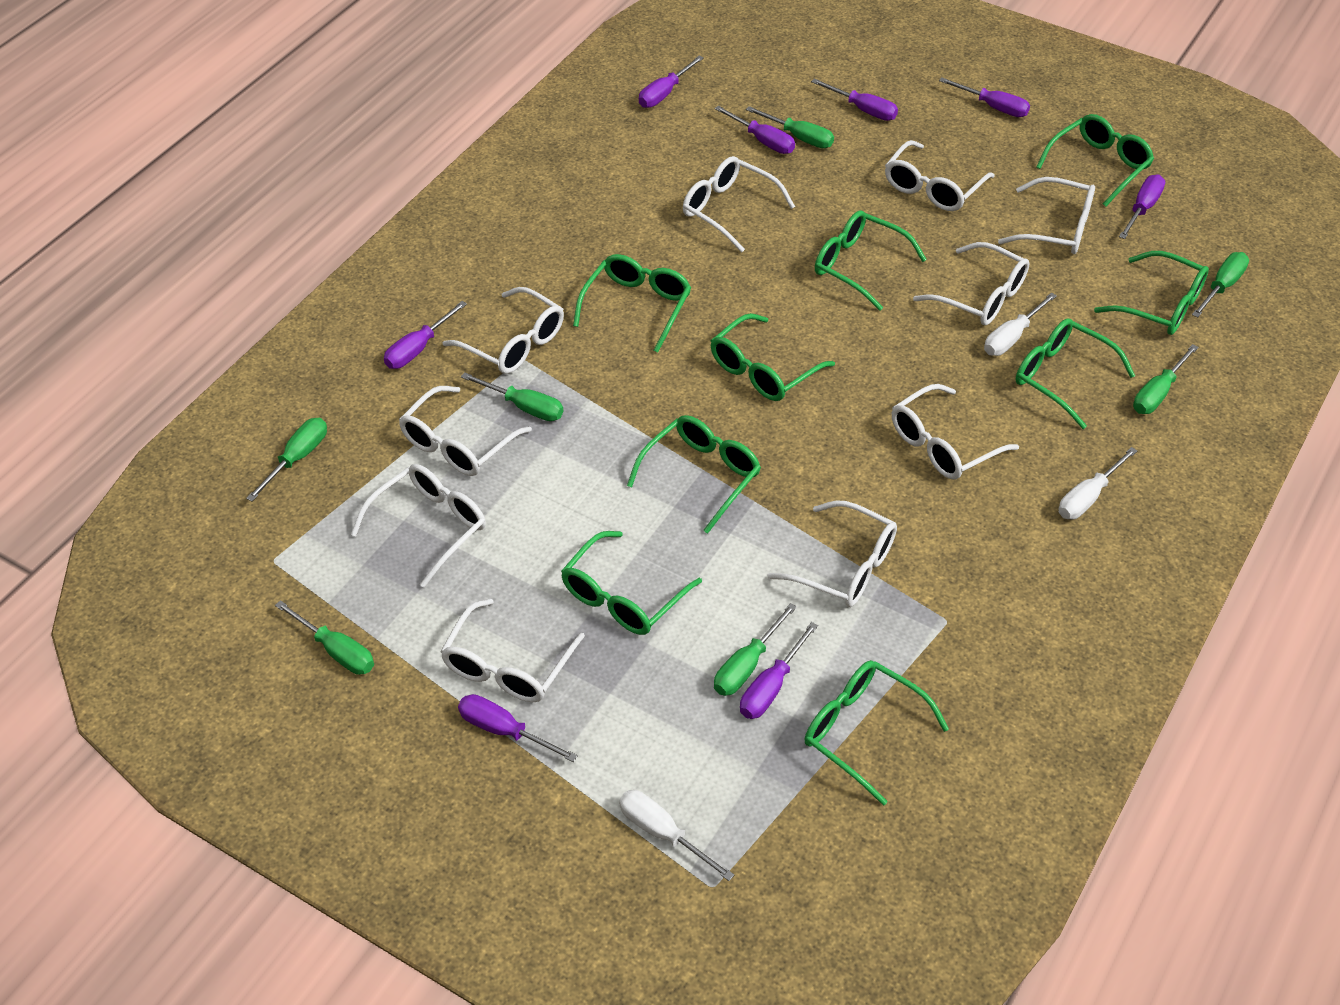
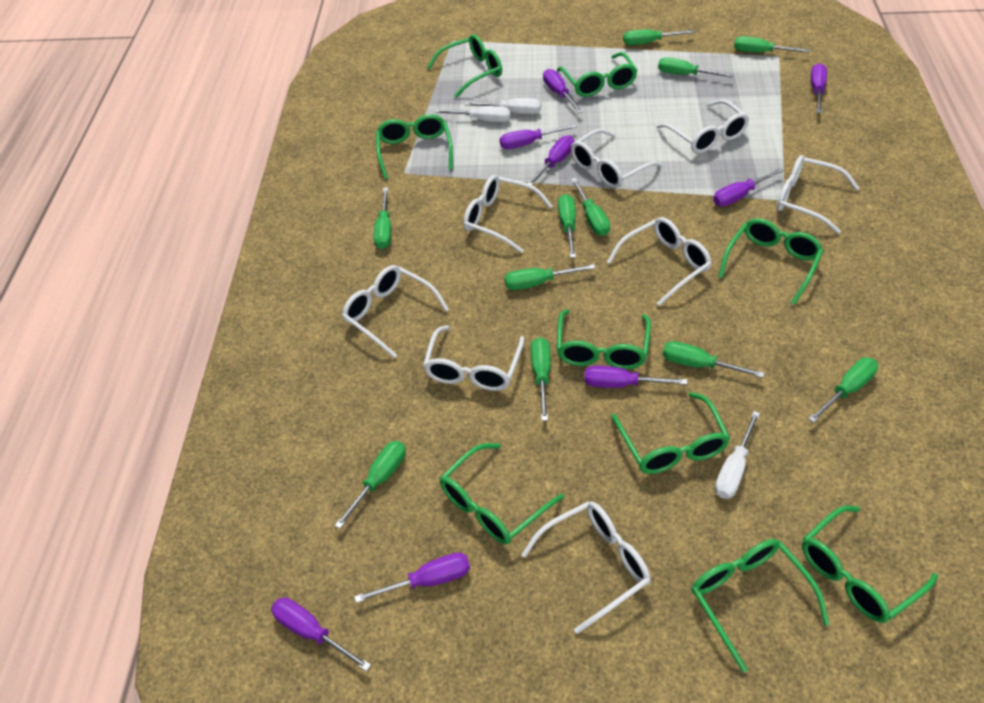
green screwdriver: [246,418,327,502] [275,600,374,675] [461,372,563,421] [714,603,797,696] [746,106,834,148] [1133,344,1198,414] [1192,252,1249,318] = 7 -> [334,441,406,529] [374,188,391,249] [504,264,595,290] [531,337,551,421] [558,194,576,258] [571,178,610,236] [623,30,695,45] [658,57,733,77] [663,341,765,378] [734,36,810,53] [808,358,878,423] = 11
white glasses: [351,464,486,588] [399,386,532,476] [440,599,585,702] [443,287,564,374] [683,156,795,252] [767,500,897,607] [885,140,995,211] [892,384,1019,479] [913,242,1029,325] [998,177,1095,254] = 10 -> [342,265,449,358] [423,325,524,391] [463,175,553,253] [521,501,651,634] [571,129,662,188] [607,217,712,306] [656,99,749,153] [777,155,859,234] = 8

